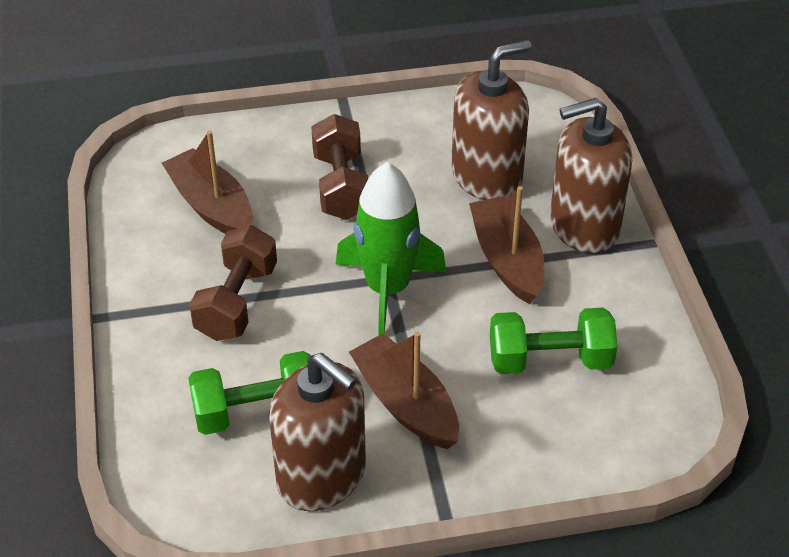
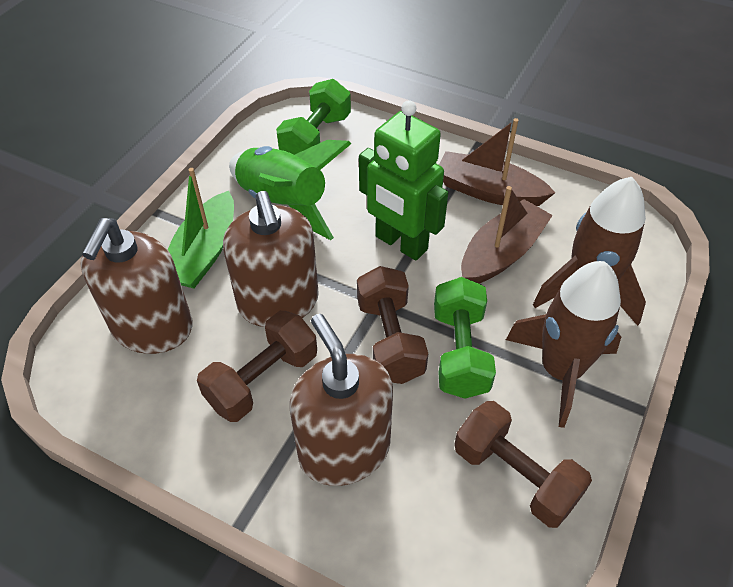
brown boat: [162,130,253,234] [349,331,459,449] [469,186,544,304] = 3 -> [439,118,555,206] [461,186,553,284] = 2
brown dumbbell: [189,225,277,341] [311,114,368,220] = 2 -> [197,311,317,422] [357,266,428,384] [454,401,592,528] = 3
brown rocket: none = 0 -> [506,261,621,428] [533,177,646,326] = 2
green boat: none = 0 -> [168,168,234,288] = 1
green robot: none = 0 -> [359,100,448,261] = 1

